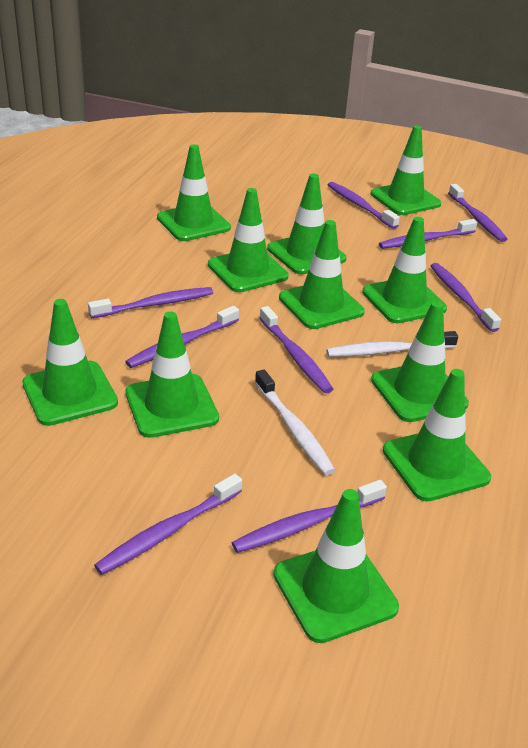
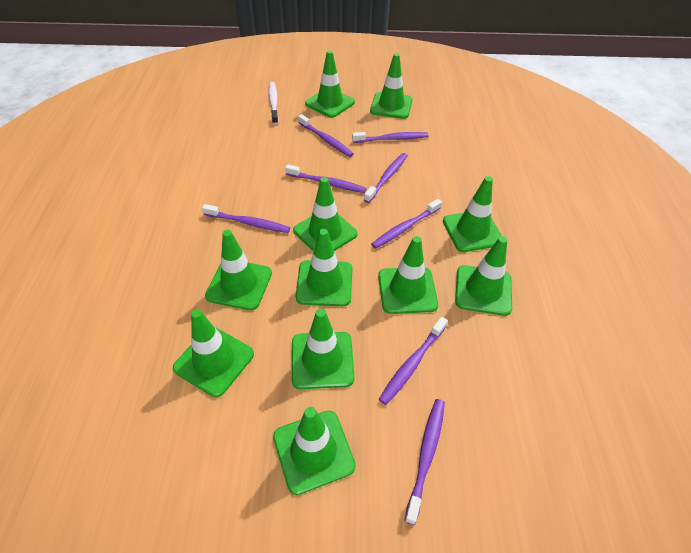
purple toothbrush: [88,287,213,318] [94,474,242,575] [125,306,239,368] [232,480,387,553] [260,306,333,393] [328,182,400,229] [379,219,477,249] [431,263,501,332] [448,184,507,242] = 9 -> [202,204,290,233] [285,164,367,193] [298,114,354,157] [352,132,429,143] [364,153,408,203] [371,199,442,249] [379,317,448,405] [404,399,445,525] = 8
white toothbrush: [255,369,335,475] [326,331,458,357] = 2 -> [269,82,279,125] = 1

